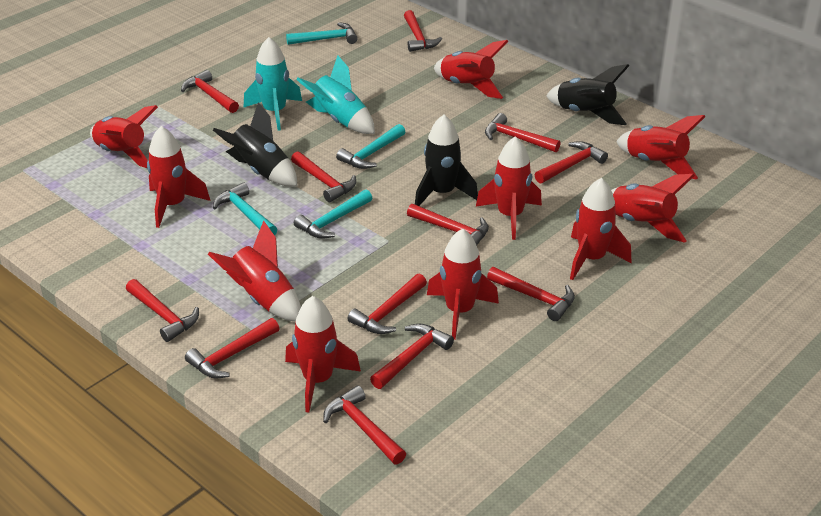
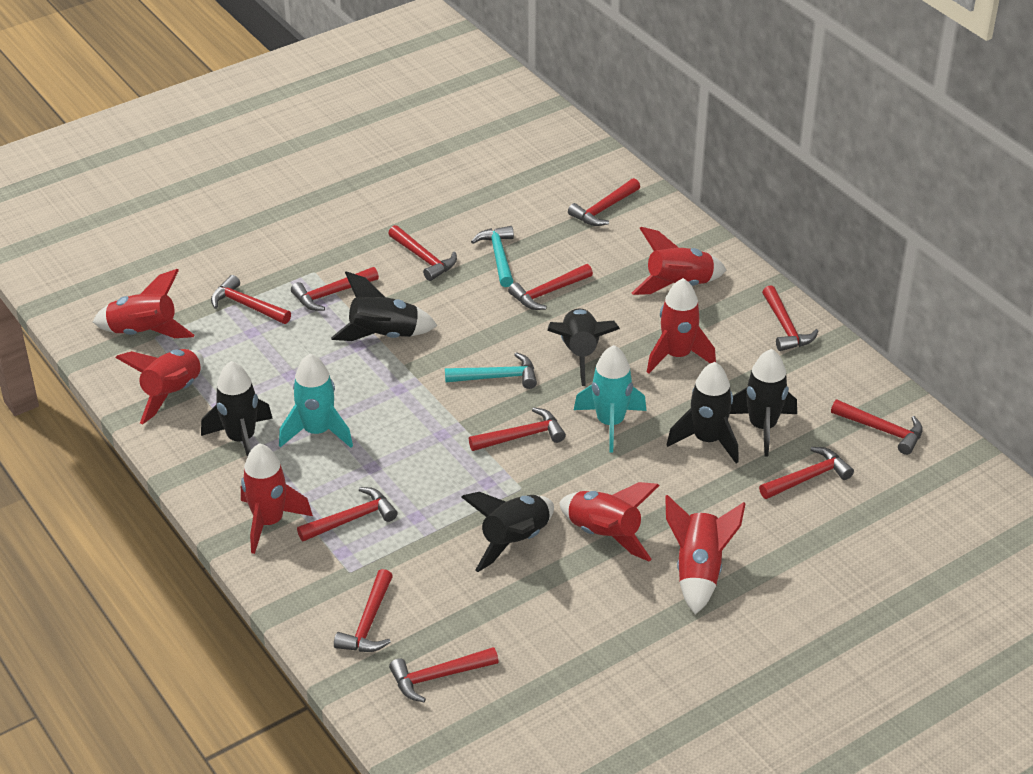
black rocket: [213,102,297,186] [415,115,478,206] [546,64,629,125] = 3 -> [201,361,273,457] [331,271,437,341] [462,492,554,572] [547,309,620,386] [666,362,739,463] [730,349,797,457] = 6
red rocket: [90,105,158,168] [147,126,210,228] [208,220,301,321] [285,296,361,412] [427,228,499,340] [434,40,509,99] [476,136,542,240] [570,178,631,280] [611,174,695,243] [616,115,705,180] = 10 -> [93,269,195,338] [115,349,204,424] [241,443,313,554] [559,482,660,562] [632,227,726,295] [647,278,716,374] [665,495,746,615] = 7
turquoise hammer: [213,183,277,236] [286,22,358,45] [294,189,372,239] [336,124,405,169] = 4 -> [445,352,537,389] [471,226,514,287] = 2

